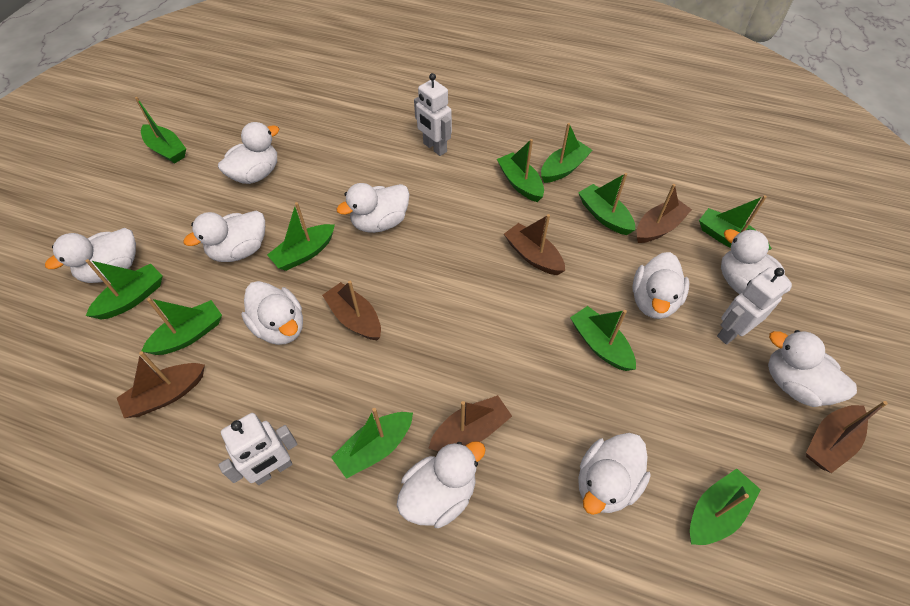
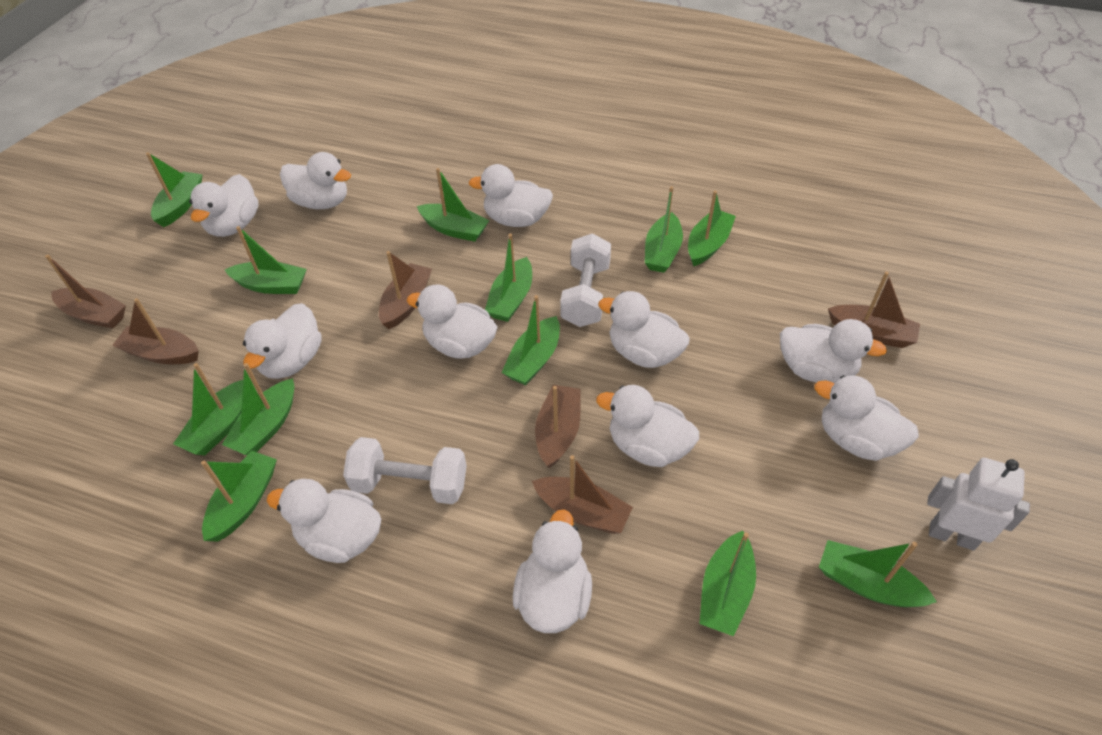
green boat: [86,259,163,320] [135,97,186,163] [141,298,222,355] [267,202,335,271] [331,408,413,479] [497,139,544,202] [541,123,593,183] [570,306,636,371] [578,173,635,235] [690,468,761,545] [699,195,772,250] = 11 -> [146,152,203,227] [173,363,243,456] [201,451,277,541] [222,363,294,455] [225,226,307,294] [417,168,489,242] [485,234,532,322] [501,295,560,385] [645,186,683,273] [688,191,736,266] [699,531,756,636] [819,540,937,607] = 12
white duck: [45,228,136,283] [183,210,265,262] [218,122,279,184] [241,281,303,345] [337,183,410,233] [397,441,486,528] [578,433,651,515] [632,252,689,319] [721,229,792,294] [768,330,857,407] = 10 -> [189,174,259,237] [243,303,322,379] [267,479,381,563] [280,152,351,209] [407,285,498,359] [469,164,553,227] [513,509,592,633] [596,385,699,467] [598,291,690,368] [780,319,887,383] [814,375,919,461] = 11
white dumbbell: none = 0 -> [343,437,467,504] [560,233,611,327] = 2
white robot: [218,413,297,485] [414,73,452,156] [717,267,791,345] = 3 -> [927,458,1030,551] = 1

